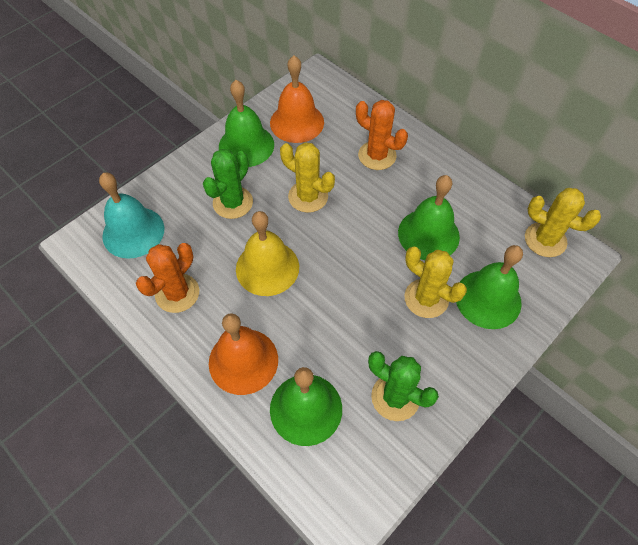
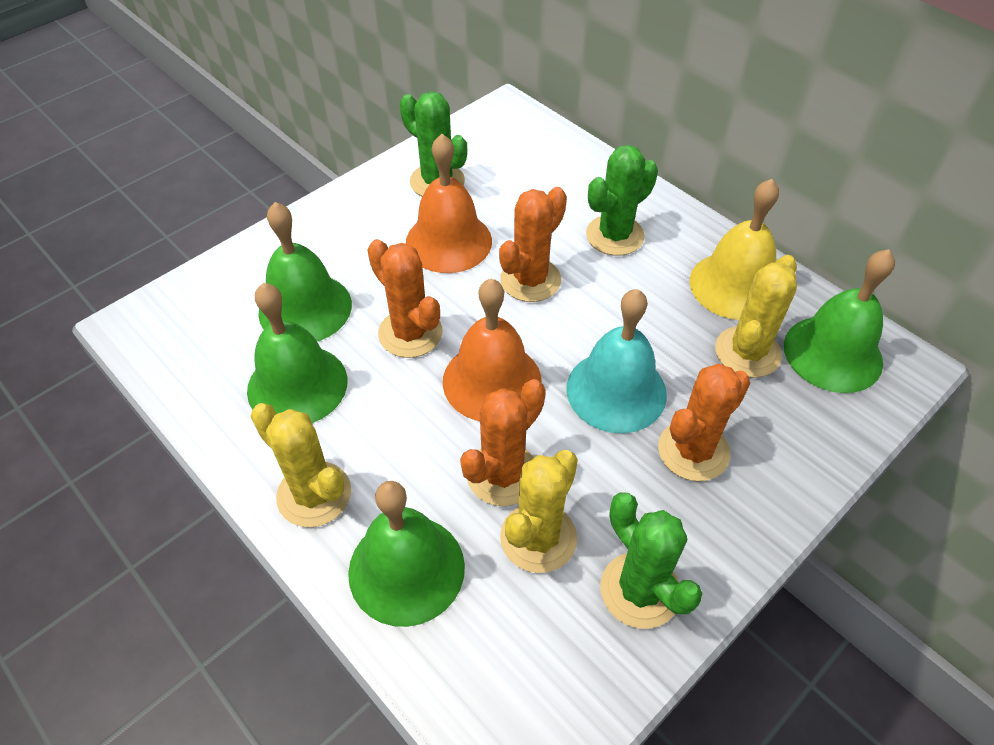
green cactus: [203,149,253,219] [368,351,439,421] = 2 -> [399,91,467,196] [586,145,658,256] [601,493,702,629] = 3
orange cactus: [136,243,199,313] [356,100,408,170] = 2 -> [367,239,443,358] [460,379,546,506] [499,187,567,302] [658,364,750,481] = 4

